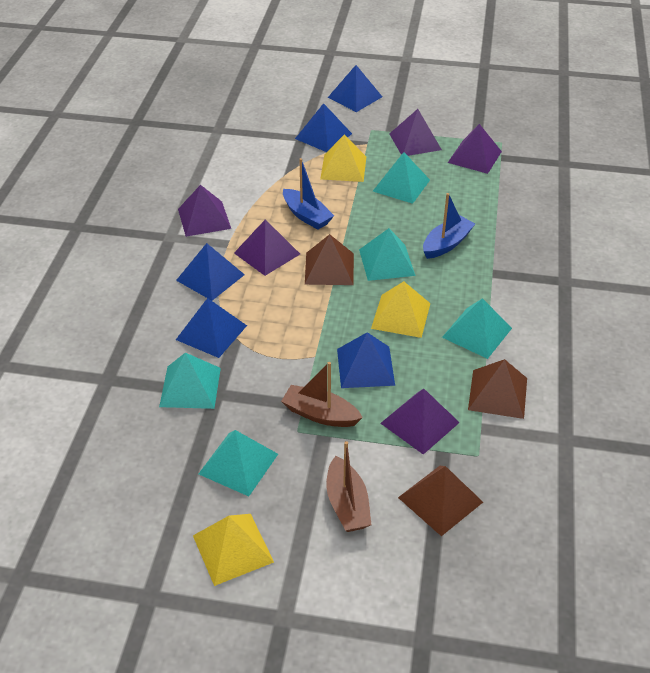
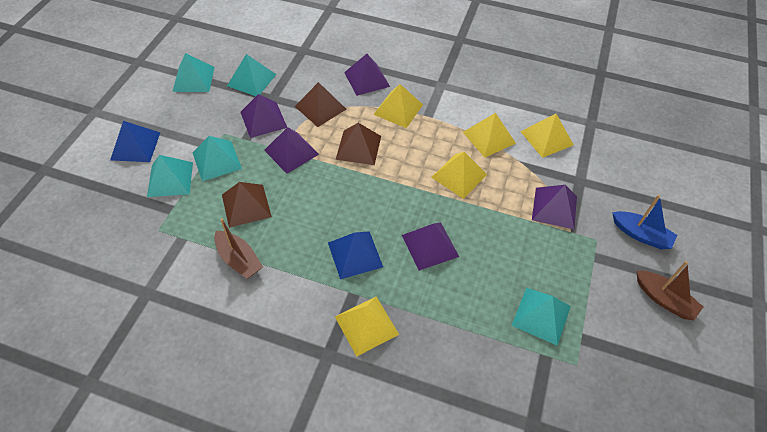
blue boat: [283,158,334,230] [423,193,475,259] = 2 -> [612,195,677,250] = 1
blue pyramid: [176,243,245,301] [176,298,247,358] [295,103,352,152] [328,65,382,112] [337,332,395,388] = 5 -> [110,121,160,162] [328,231,383,279] = 2
yellow pyramid: [193,514,274,586] [320,135,366,182] [371,281,431,338] = 3 -> [335,297,399,357] [373,84,423,128] [431,152,487,199] [463,113,516,158] [520,114,574,158] = 5

